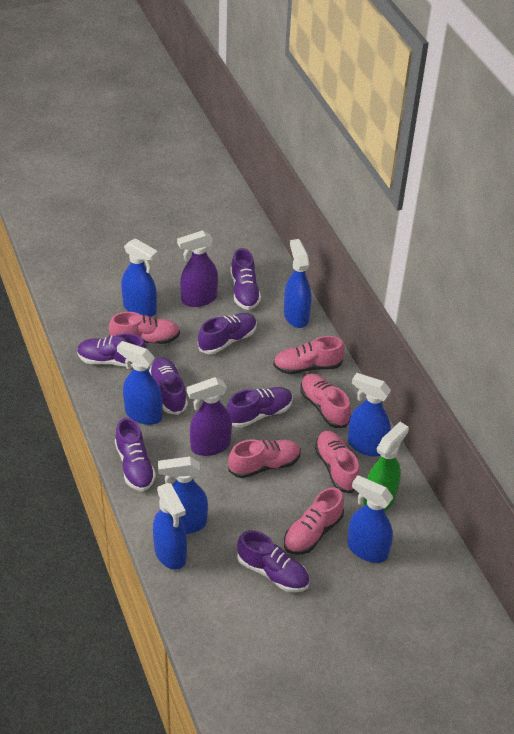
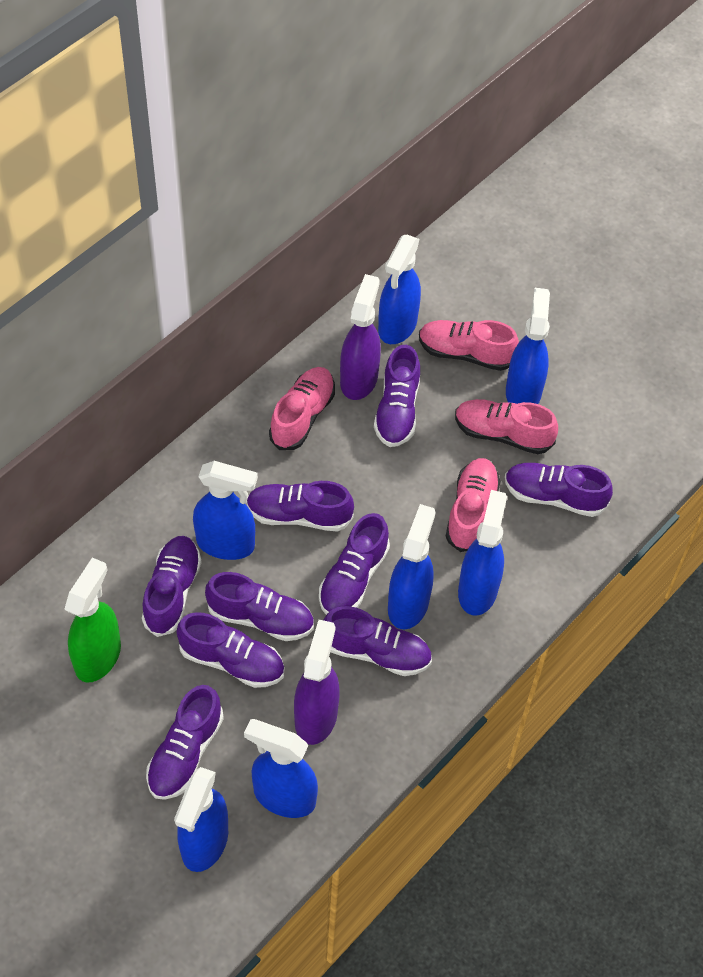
pink shoe: [109,312,180,344] [228,439,301,478] [273,336,345,374] [284,487,344,555] [301,373,351,428] [315,431,360,493] = 6 -> [269,367,335,450] [419,320,519,371] [446,458,501,552] [455,399,558,454] = 4
purple shoe: [77,333,147,368] [115,418,156,491] [149,357,188,415] [198,313,257,354] [227,387,293,428] [230,248,261,310] [237,530,310,592] = 7 -> [142,536,202,637] [146,685,224,800] [177,612,284,688] [205,572,314,641] [247,481,354,532] [319,513,390,615] [324,606,432,676] [374,345,420,447] [505,463,613,517] = 9

